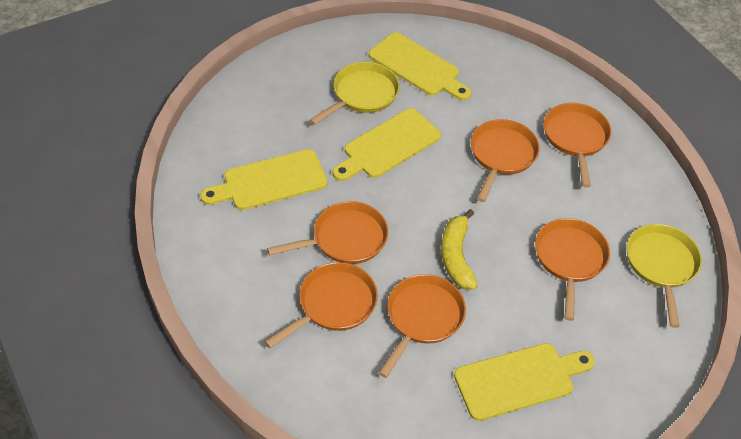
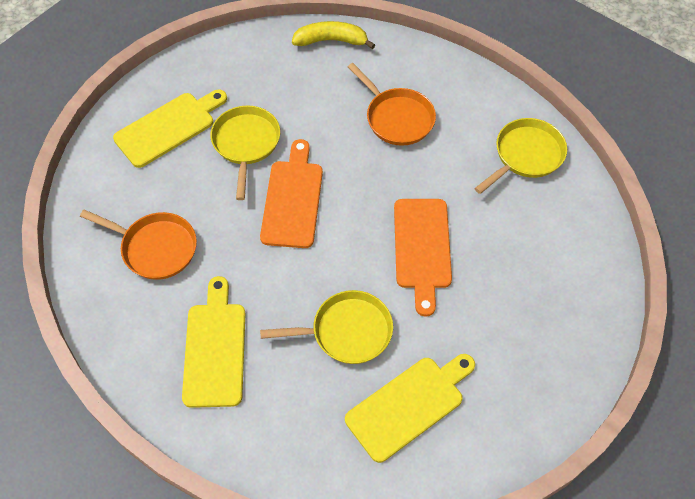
orange cutting board: none = 0 -> [260,139,323,248] [394,199,452,317] = 2
orange pan: [265,262,378,348] [267,201,388,264] [379,274,466,378] [471,119,540,202] [535,218,610,321] [544,103,611,187] = 6 -> [80,210,197,280] [348,63,436,146] = 2
yellow cutting board: [200,149,328,210] [332,108,441,181] [369,32,471,100] [454,343,595,421] = 4 -> [113,89,227,168] [182,276,246,408] [345,354,475,463] = 3
yellow pan: [309,62,400,125] [627,224,702,328] = 2 -> [210,105,280,200] [260,290,393,364] [474,118,567,194] = 3

